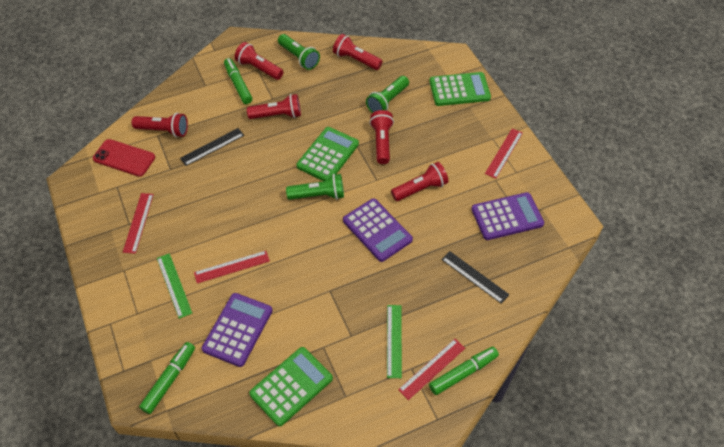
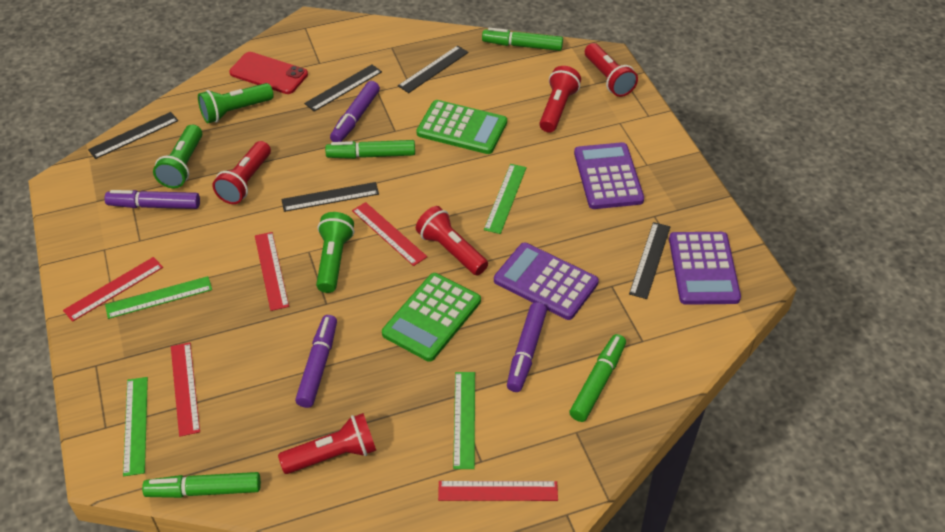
black ruler: [180,128,244,166] [441,251,510,304] = 2 -> [88,112,179,159] [281,182,379,212] [304,65,382,111] [398,46,469,93] [629,222,670,299] = 5
green calculator: [249,347,333,426] [296,127,359,181] [429,72,491,106] = 3 -> [382,273,481,362] [416,100,507,154] = 2
green marker: [139,342,195,414] [224,58,252,104] [429,347,499,395] = 3 -> [142,472,261,498] [325,140,415,159] [482,28,563,51] [569,334,626,422] = 4
green ruler: [157,253,192,319] [387,305,402,378] = 2 -> [105,276,212,319] [123,377,148,476] [453,372,475,469] [484,164,527,234] = 4
purple marker: none = 0 -> [104,190,200,209] [295,315,337,408] [330,81,380,142] [507,302,547,392] = 4
red flashlight: [132,113,188,137] [234,42,283,80] [247,94,301,119] [333,34,383,70] [369,110,394,164] [391,162,448,201] = 6 -> [212,141,271,204] [278,413,376,474] [416,206,488,275] [539,66,581,133] [585,43,638,97] = 5
red ruler: [123,193,154,254] [194,251,270,284] [398,339,465,400] [485,128,523,179] = 4 -> [63,257,163,322] [171,342,200,437] [255,232,289,311] [352,202,427,266] [438,481,558,501] = 5

